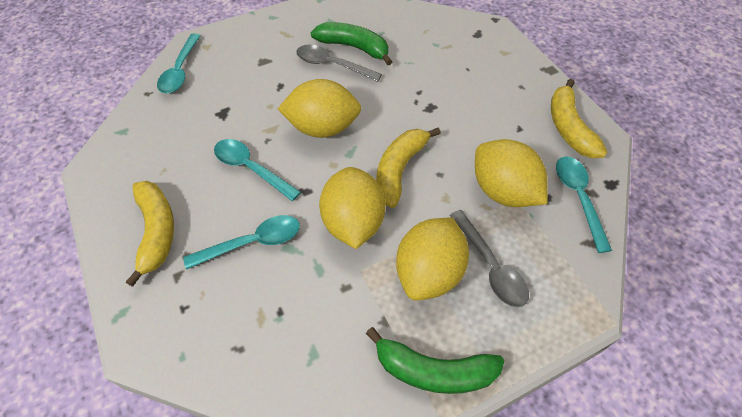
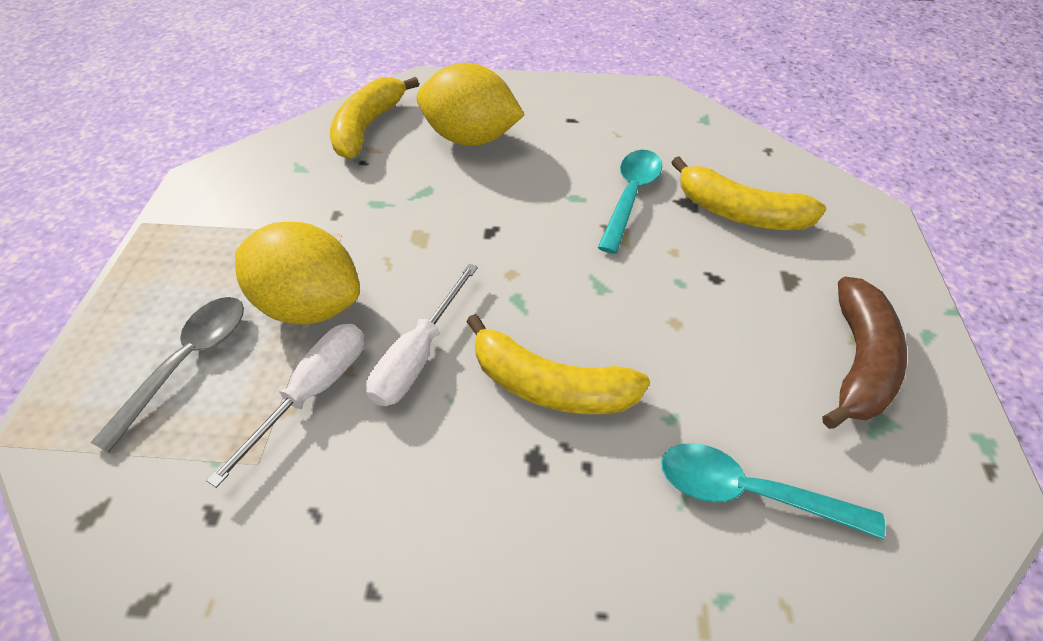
brown banana: none = 0 -> [822,277,907,429] = 1
green banana: [311,22,392,65] [366,327,504,394] = 2 -> none = 0
grey spoon: [296,44,382,82] [450,210,529,307] = 2 -> [90,297,244,453] = 1
turquoise spoon: [157,33,201,93] [183,215,300,269] [214,139,301,201] [556,157,612,253] = 4 -> [598,150,662,254] [661,443,885,540] = 2
white screwdriver: none = 0 -> [207,323,364,488] [366,264,478,406] = 2
yellow lemon: [278,79,361,138] [319,167,385,249] [396,217,469,301] [475,139,548,207] = 4 -> [235,222,360,325] [417,63,524,146] = 2

